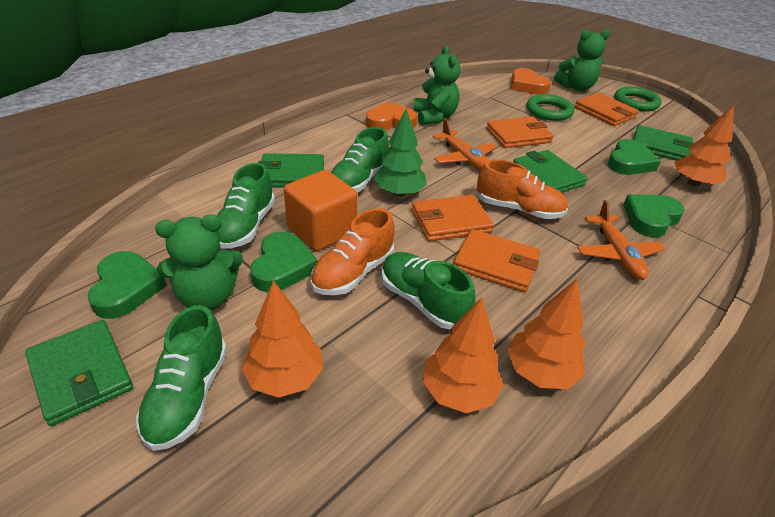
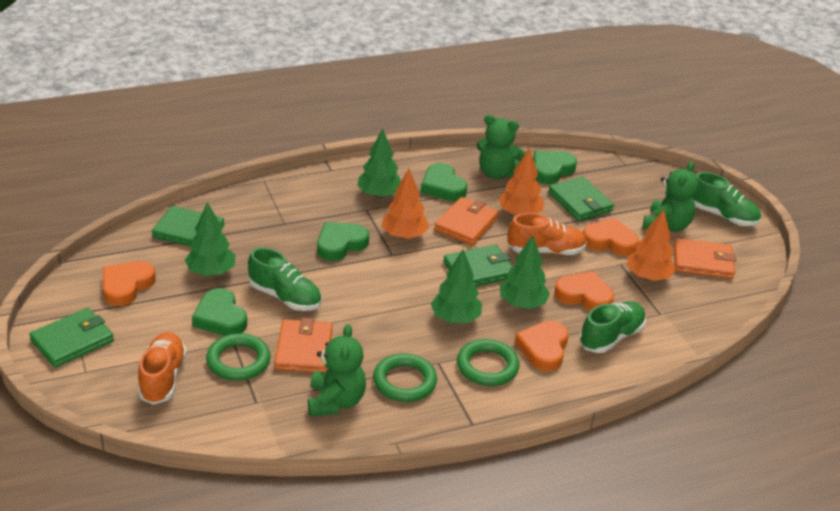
green ring: [527,94,574,121] [614,87,662,112] = 2 -> [206,333,271,381] [373,353,437,402] [457,339,519,386] = 3
green shoe: [136,305,227,451] [217,163,275,249] [331,127,389,192] [381,252,476,329] = 4 -> [248,247,321,311] [579,301,646,353] [692,172,761,226] = 3
green tree: [374,109,427,197] = 1 -> [185,202,236,276] [357,128,401,198] [431,250,482,323] [500,235,550,309] = 4
orange cube: [284,170,357,251] = 1 -> none = 0
orange heart: [366,102,417,130] [511,68,551,94] = 2 -> [103,261,156,306] [515,321,569,371] [554,271,614,311] [583,218,639,256] = 4
orange plane: [433,118,497,170] [577,200,665,280] = 2 -> none = 0
orange tree: [241,281,323,398] [422,297,503,413] [507,278,585,389] [674,105,734,187] = 4 -> [382,169,429,239] [498,148,544,216] [627,210,676,281] = 3
orange wallet: [412,195,494,241] [454,229,540,292] [486,117,554,148] [575,93,639,126] = 4 -> [274,318,333,373] [434,197,499,245] [673,238,736,279] = 3

